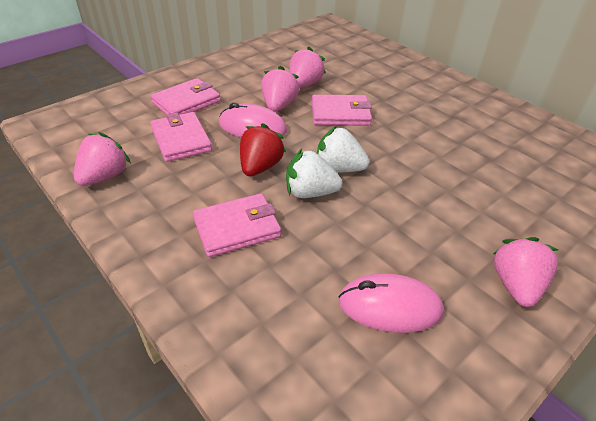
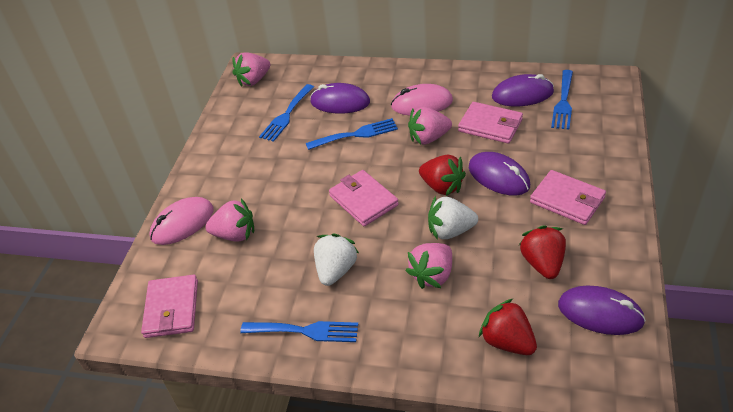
blue fork: none = 0 -> [240,321,358,342] [259,84,314,142] [306,118,398,150] [551,70,573,130] = 4
purple mouse: none = 0 -> [310,83,370,113] [469,152,530,196] [492,74,554,106] [558,286,646,335] = 4
red strawberry: [240,123,286,176] = 1 -> [419,155,466,196] [479,298,537,355] [519,225,566,279] = 3

